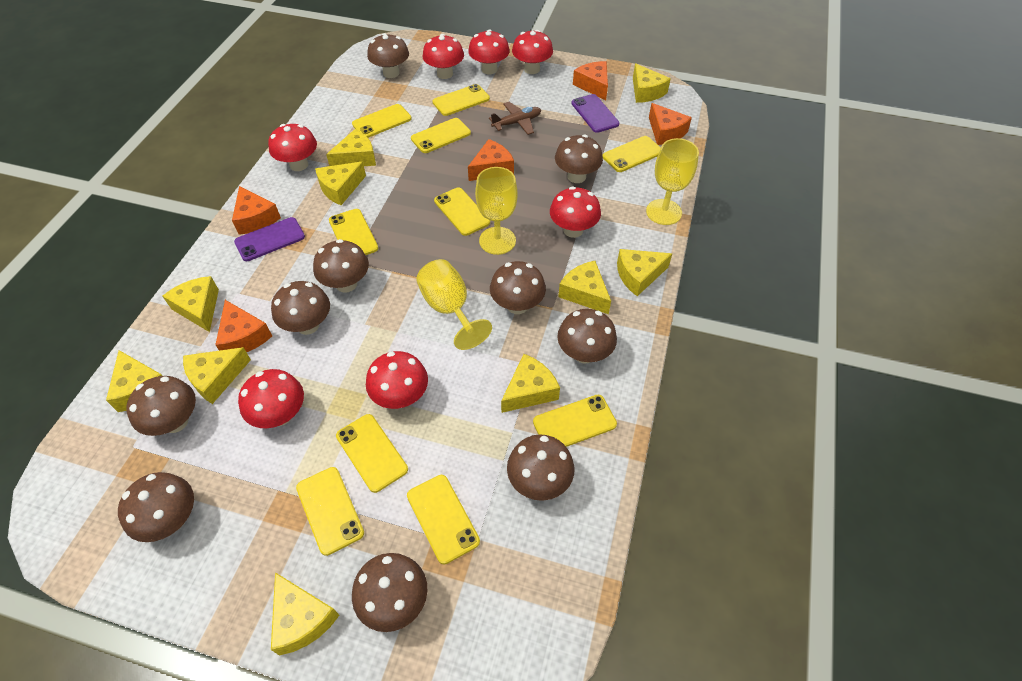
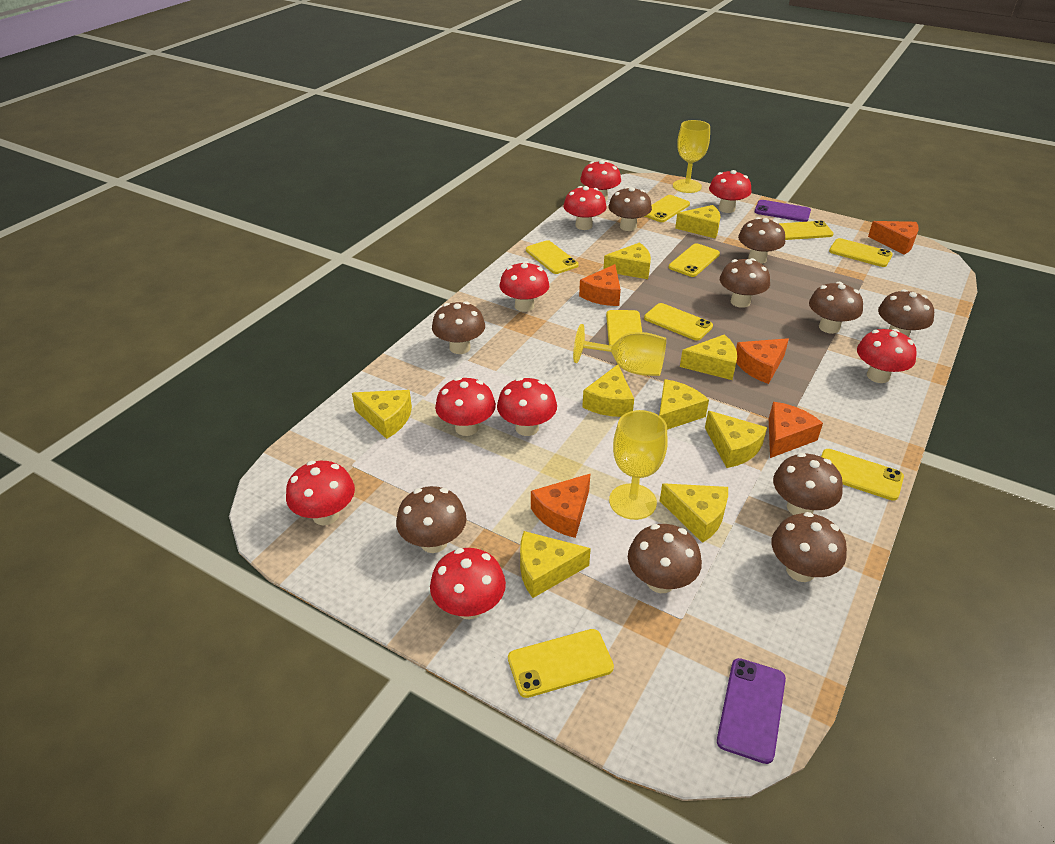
brown plane: [489,102,541,135] = 1 -> none = 0
red mushroom: [238,369,304,428] [268,124,317,171] [366,351,428,409] [423,34,464,79] [468,29,510,74] [512,30,553,74] [550,187,601,238] = 7 -> [286,461,355,525] [430,548,506,620] [435,377,496,436] [497,377,557,436] [500,261,549,312] [563,186,607,230] [580,160,621,201] [709,170,751,213] [857,329,916,383] = 9
yellow cheese: [106,350,162,412] [163,276,219,332] [183,347,251,404] [271,572,339,656] [315,162,366,205] [326,129,376,166] [501,354,560,413] [558,261,611,314] [617,249,673,296] [633,63,671,103] = 10 -> [352,390,412,439] [520,531,591,598] [582,364,634,417] [603,242,651,279] [659,379,709,430] [660,483,728,543] [675,205,720,239] [680,334,737,380] [705,411,767,468] = 9
yellow phone: [296,467,364,556] [329,209,378,255] [336,414,408,493] [352,104,412,138] [407,475,480,564] [411,118,471,153] [432,84,490,116] [434,187,490,236] [533,395,617,447] [602,136,661,172] = 10 -> [508,629,614,698] [526,240,579,274] [606,310,642,346] [644,303,713,341] [645,195,690,222] [669,243,720,277] [778,220,834,240] [821,449,904,501] [829,238,893,267] = 9

